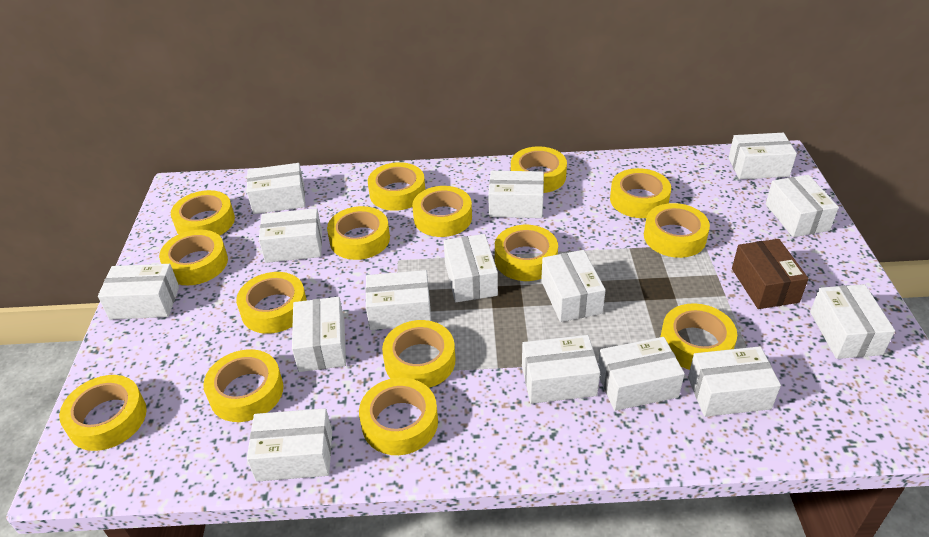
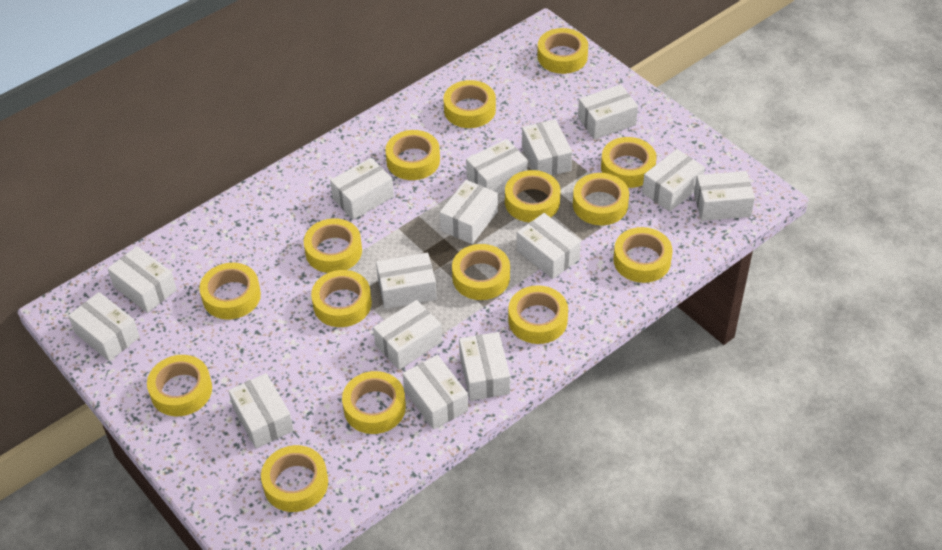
brown box: [732,239,809,309] = 1 -> none = 0

